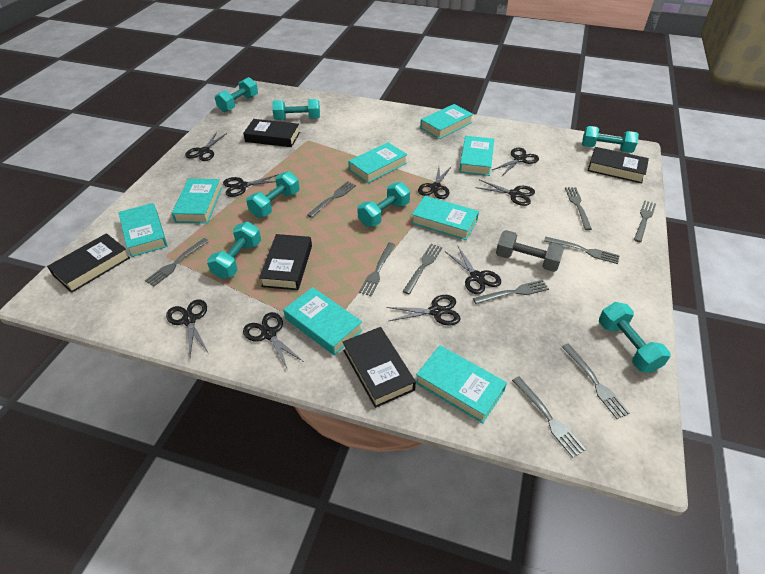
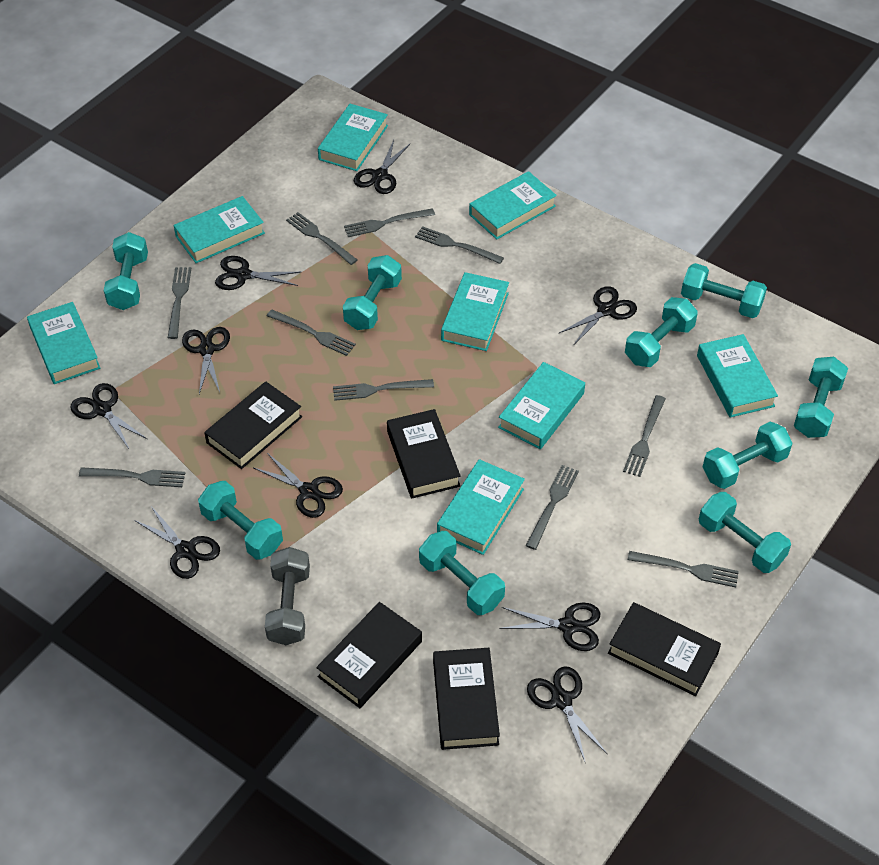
turquoise dumbbell: [207,222,261,279] [215,77,258,112] [246,171,299,218] [272,99,320,120] [357,182,410,226] [582,126,639,153] [599,302,671,373] = 7 -> [104,232,148,310] [198,481,283,560] [343,255,402,330] [419,531,505,615] [625,297,698,367] [681,263,767,318] [699,492,791,573] [703,422,792,489] [794,357,848,438] = 9

